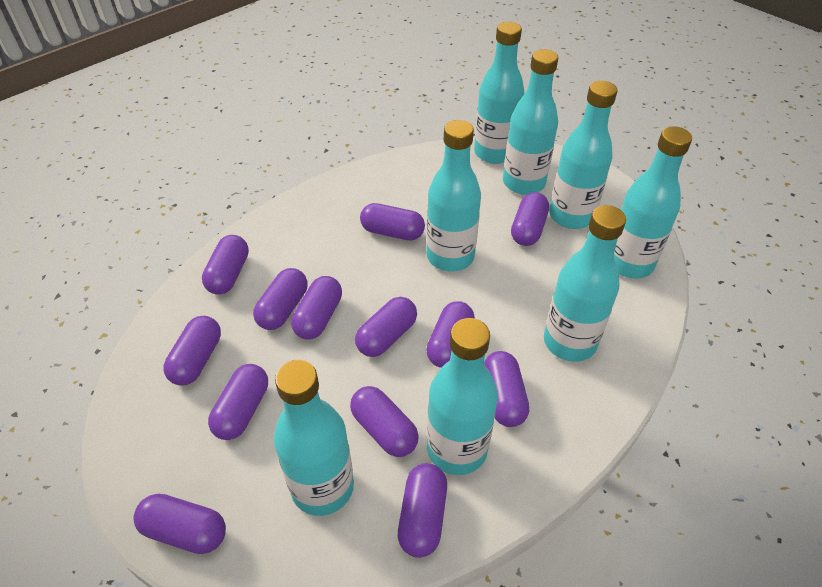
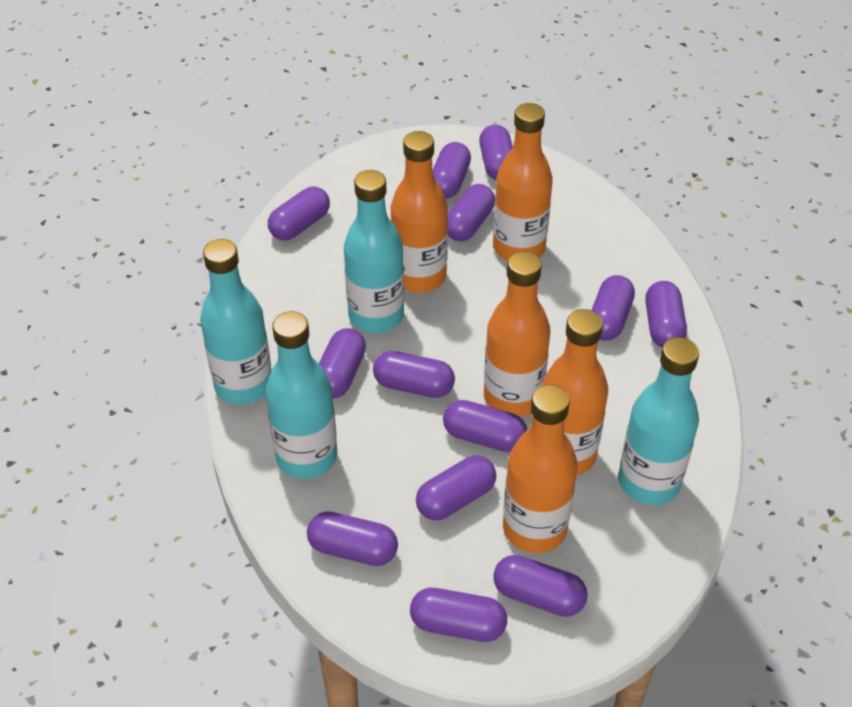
orange bottle: none = 0 -> [391,131,448,293] [484,251,550,417] [493,103,553,261] [503,385,578,553] [542,309,608,476] = 5
turquoise bottle: [274,360,354,516] [426,120,481,272] [427,318,498,475] [474,22,524,164] [503,49,558,195] [544,205,626,362] [549,81,617,229] [614,126,692,279] = 8 -> [200,239,271,405] [265,311,337,479] [344,170,404,333] [618,337,699,505] = 4

